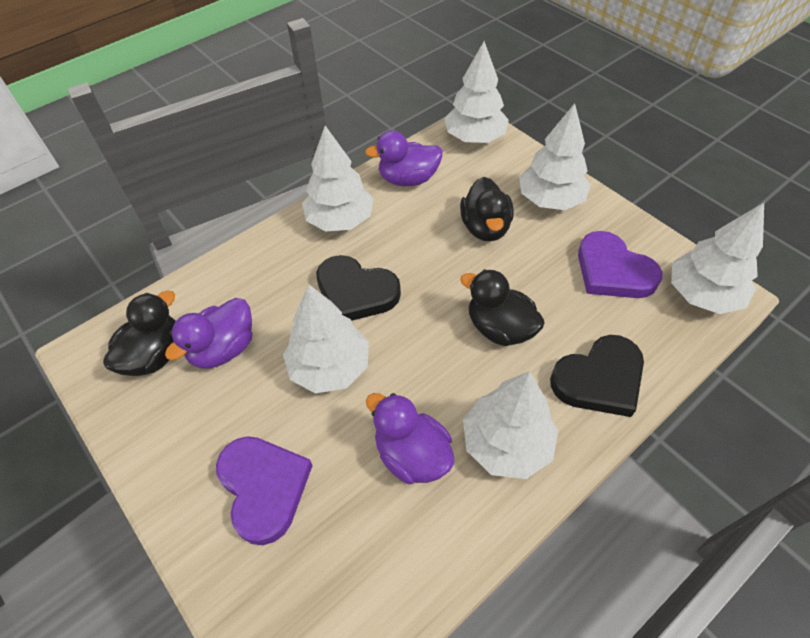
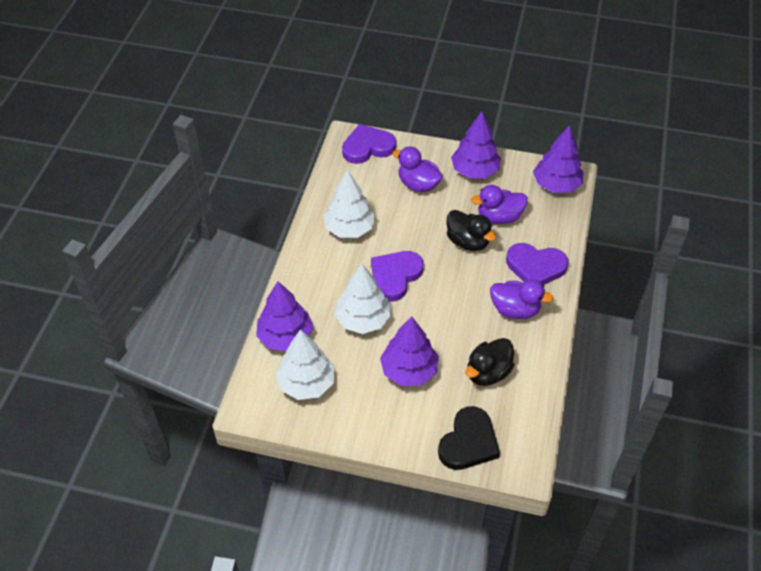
black duck: [103,291,176,376] [460,177,514,241] [460,269,545,346] = 3 -> [446,210,496,251] [465,338,515,386] = 2
black heart: [316,255,401,321] [550,335,644,417] = 2 -> [438,406,500,470] = 1
purple heart: [216,436,313,545] [578,231,662,298] = 2 -> [342,124,396,164] [371,251,424,302] [506,243,568,284] = 3
purple tree: none = 0 -> [256,281,314,351] [380,316,439,386] [451,111,501,178] [533,125,584,193] = 4
white tree: [283,284,369,394] [302,126,374,232] [444,41,509,143] [463,371,558,479] [519,103,591,210] [671,203,764,314] = 6 -> [276,329,335,400] [323,169,376,238] [334,264,391,334] = 3

